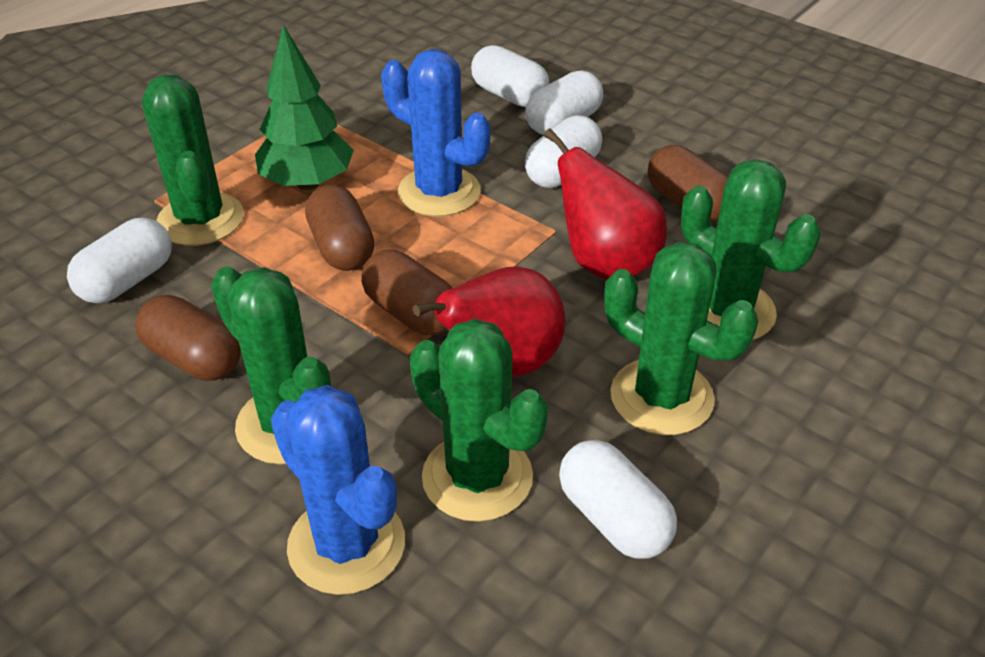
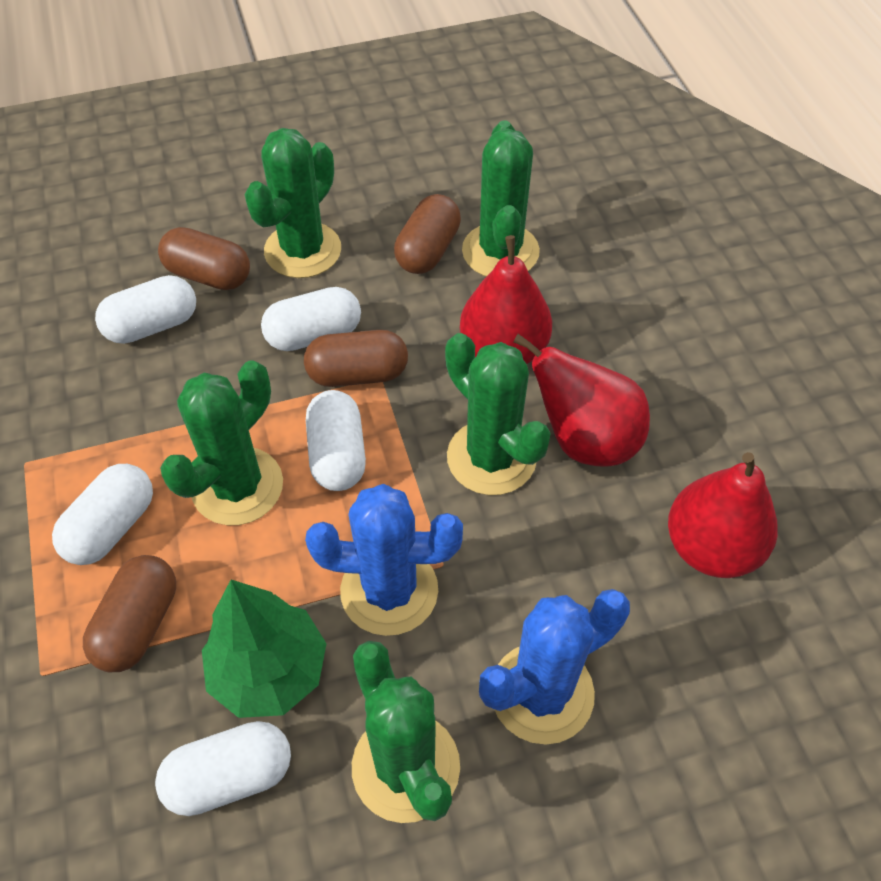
red pear: [413,266,566,376] [544,129,667,279] = 2 -> [460,235,552,364] [513,334,650,467] [668,452,778,578] = 3

